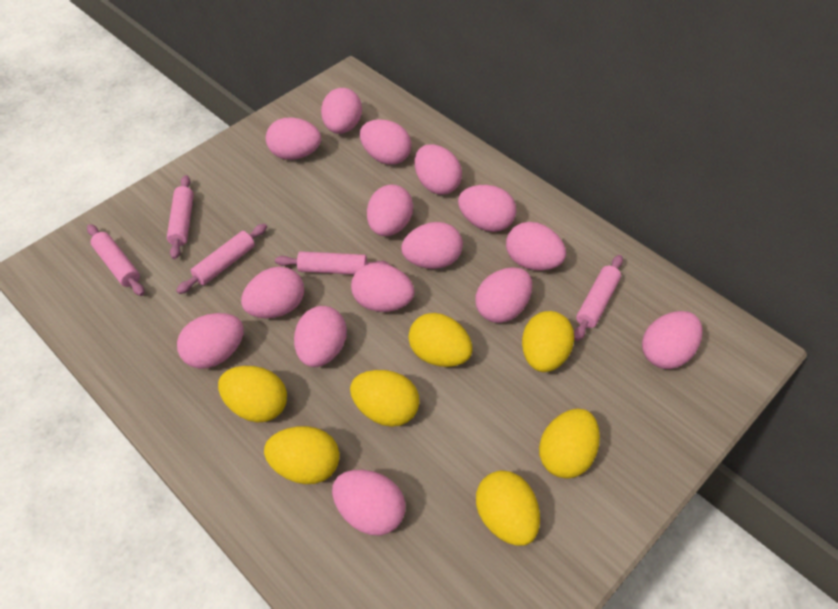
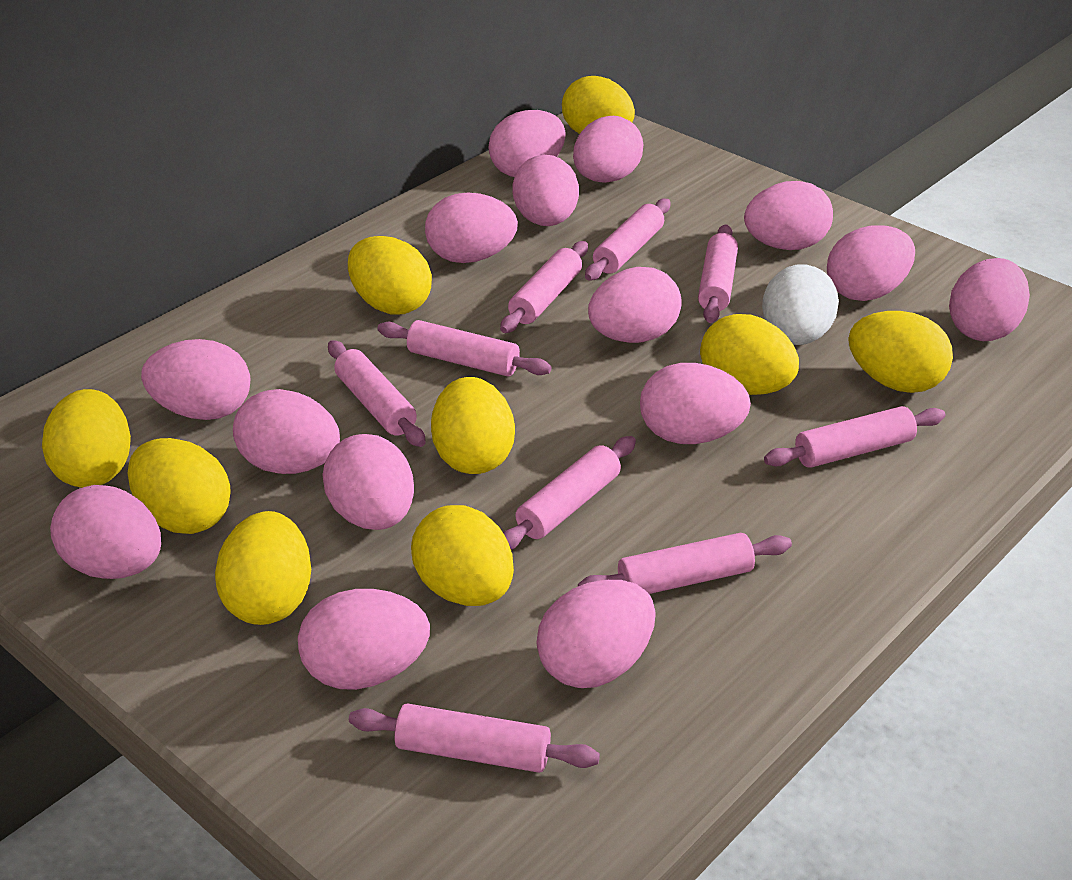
pink rolling pin: [87,224,145,296] [167,175,194,259] [176,224,267,294] [275,251,390,275] [574,255,623,341] = 5 -> [328,340,426,447] [349,703,600,773] [377,320,551,376] [500,241,588,333] [503,436,636,550] [578,533,792,594] [585,199,670,280] [698,224,738,323] [764,406,945,468] = 9
white egg: none = 0 -> [762,265,839,345] = 1
yellow egg: [218,366,287,423] [264,426,339,484] [350,370,419,427] [408,313,472,367] [476,470,540,546] [522,311,574,372] [539,409,600,479] = 7 -> [42,389,131,488] [128,438,231,534] [215,511,311,625] [348,236,432,314] [411,505,514,606] [431,377,515,474] [562,76,635,134] [700,314,799,395] [848,311,953,393] = 9

